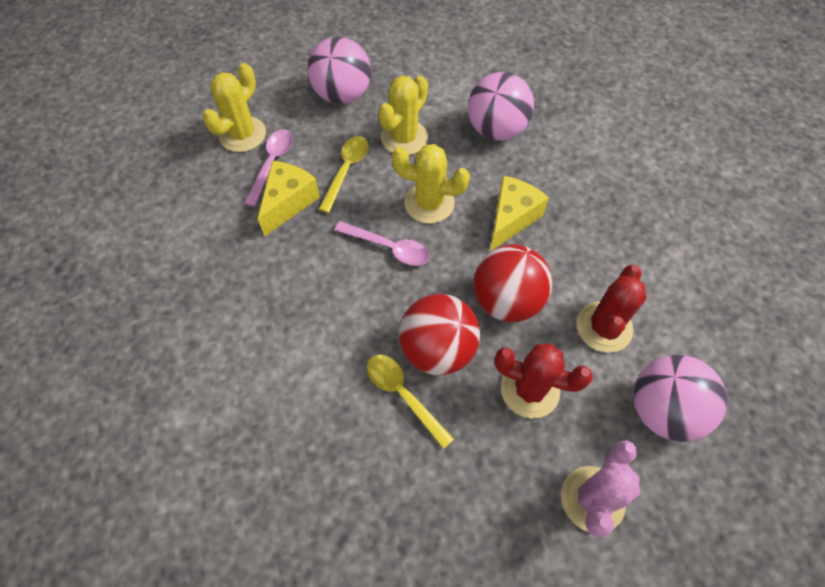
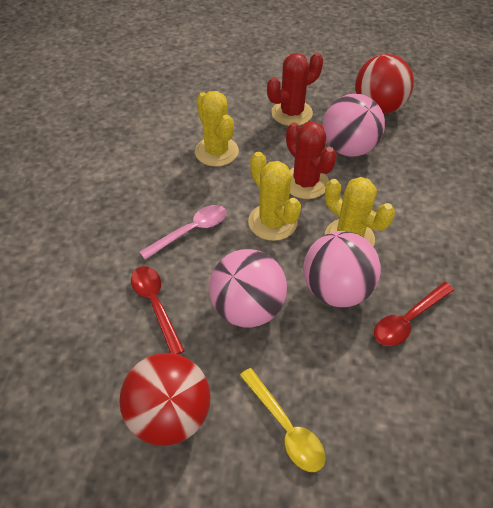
pink cactus: [561,440,640,537] = 1 -> none = 0
pink spoon: [244,129,293,207] [334,221,430,266] = 2 -> [140,205,226,260] = 1
red spoon: none = 0 -> [131,266,185,354] [374,282,454,346] = 2
yellow cheese: [258,161,320,236] [490,176,549,251] = 2 -> none = 0
yellow spoon: [318,136,369,213] [367,355,454,449] = 2 -> [240,368,326,472] = 1

